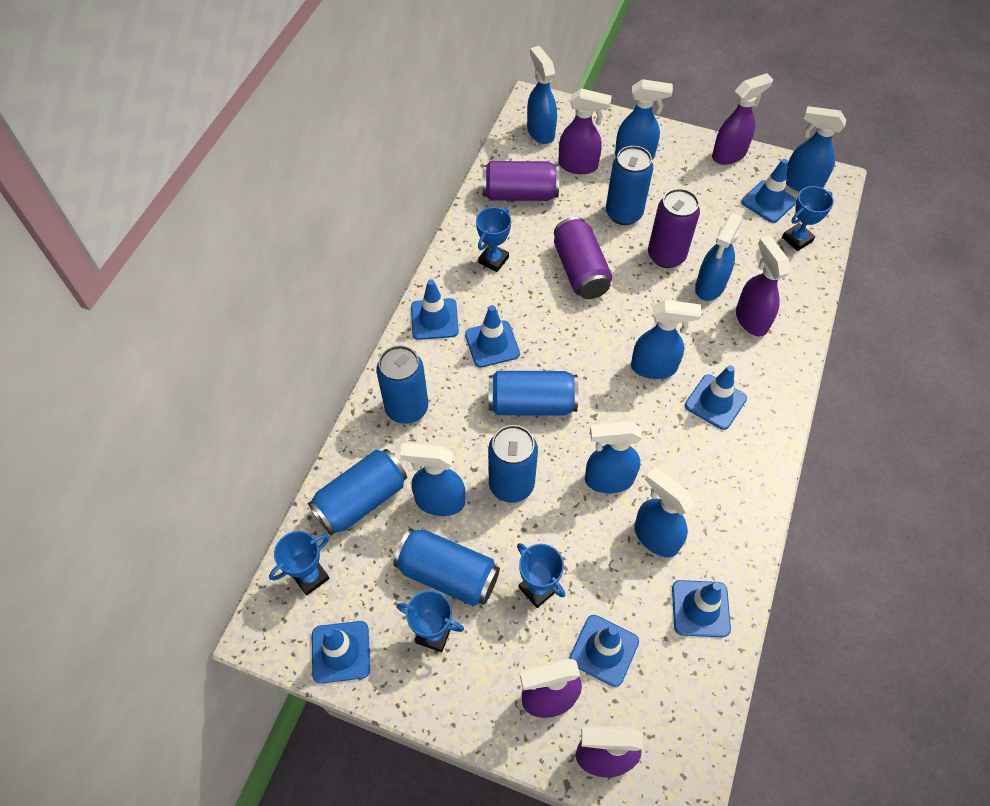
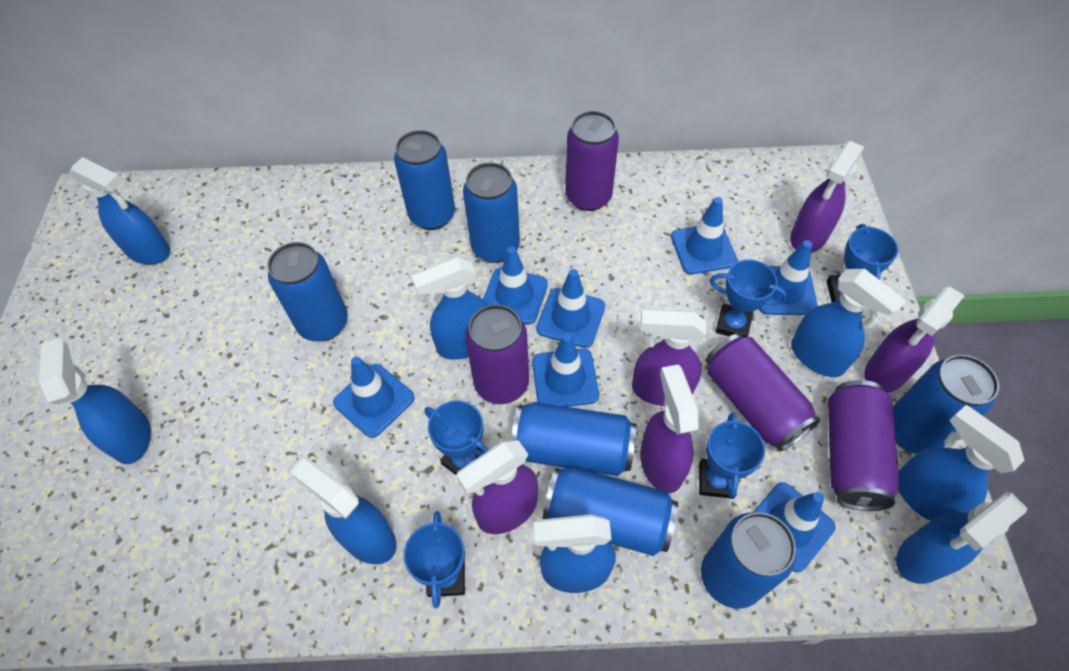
blue can: [308,449,407,536] [376,345,428,424] [394,528,500,606] [488,425,538,503] [489,371,578,416] [606,146,653,225] = 6 -> [267,242,348,342] [394,130,455,230] [463,162,520,263] [511,402,637,476] [543,467,678,556] [701,512,796,609] [893,355,999,454] = 7
purple can: [483,161,559,201] [554,217,612,299] [648,188,700,268] = 3 -> [465,304,529,404] [565,111,619,211] [706,333,820,452] [828,380,900,511] = 4

